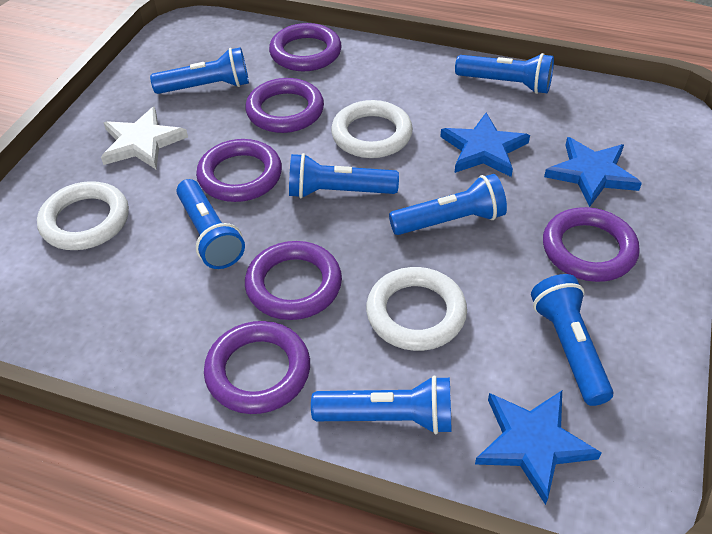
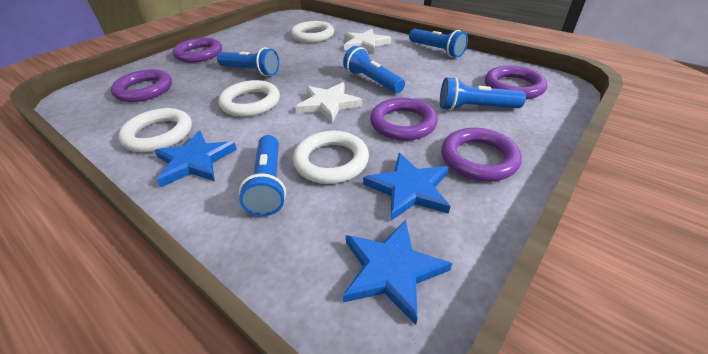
blue flashlight: [150,47,249,94] [176,179,245,269] [289,153,399,198] [311,376,452,434] [389,174,507,235] [455,53,554,94] [531,274,613,406] = 7 -> [217,47,279,76] [239,135,286,216] [343,46,405,93] [409,29,468,57] [440,77,526,111] = 5
purple ring: [196,139,282,202] [204,321,310,414] [245,78,324,133] [245,241,342,320] [269,23,342,71] [543,207,640,282] = 6 -> [111,69,172,102] [173,38,222,63] [370,98,438,141] [441,128,522,181] [485,65,547,99] = 5
white ring: [37,181,129,250] [331,100,413,158] [366,267,467,351] = 3 -> [118,108,192,152] [218,80,280,117] [291,21,334,43] [293,130,369,184] = 4
white star: [101,107,188,169] = 1 -> [296,82,362,123] [344,29,391,54] = 2

